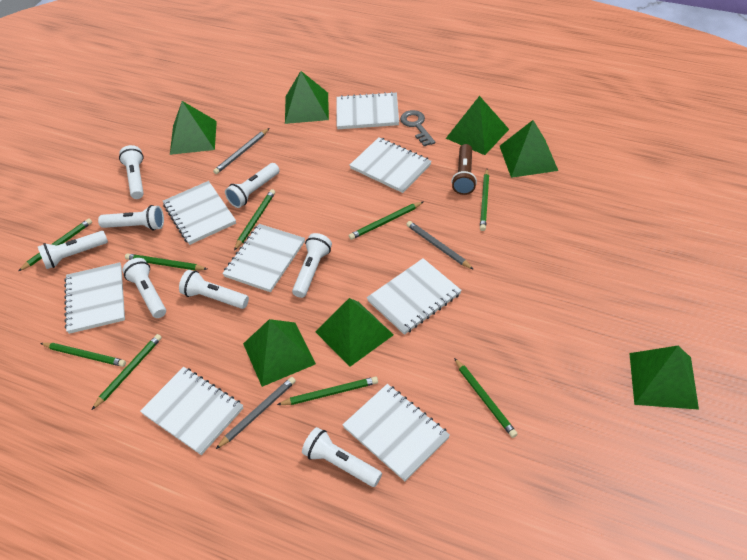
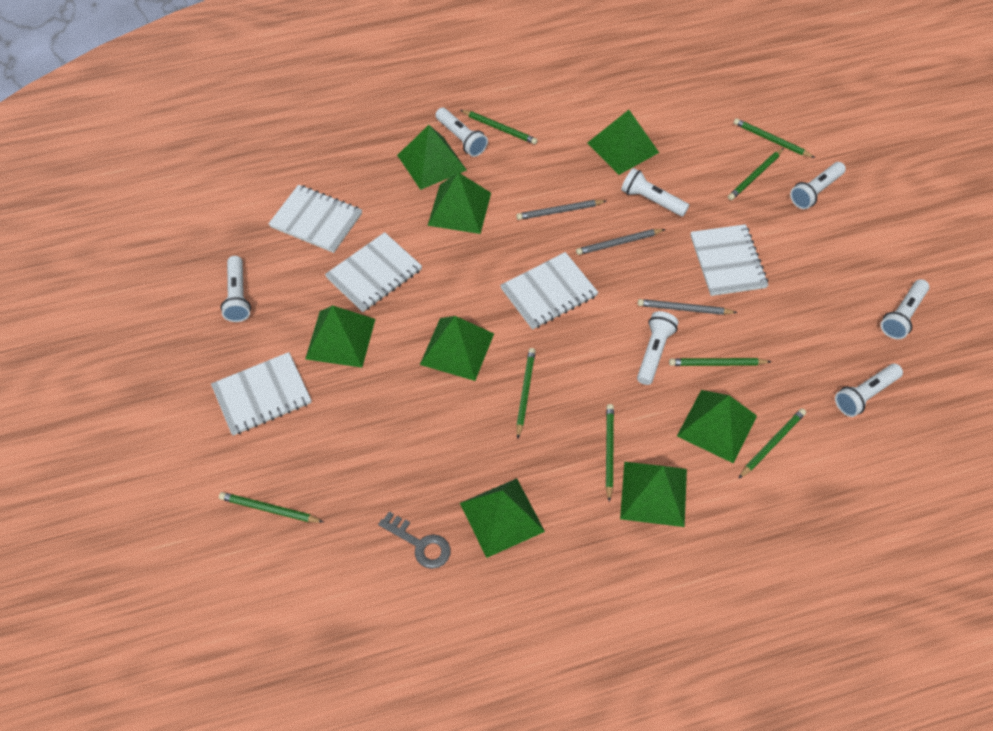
brown flashlight: [451,144,477,195] = 1 -> none = 0
green pencil: [18,219,92,271] [40,343,126,367] [92,334,162,410] [125,254,207,271] [234,189,275,251] [277,377,378,405] [349,201,424,240] [454,358,517,438] [480,169,489,231] = 9 -> [219,492,323,523] [461,110,538,144] [516,348,536,439] [606,404,614,502] [669,358,772,366] [728,148,784,200] [734,118,815,158] [738,408,806,479] = 8
green pyramid: [170,101,217,155] [243,319,316,387] [285,71,329,124] [315,298,394,367] [446,96,509,155] [500,120,558,178] [629,346,699,410] = 7 -> [305,305,375,368] [397,125,467,190] [420,316,494,381] [428,172,491,234] [460,478,545,558] [588,110,659,175] [620,462,687,527] [677,390,757,464] = 8
white flashlight: [38,231,108,269] [98,205,164,231] [119,145,144,199] [122,258,166,318] [179,270,249,309] [225,163,279,208] [292,233,332,298] [302,427,382,487] = 8 -> [221,256,251,322] [435,108,488,157] [621,168,689,216] [637,311,678,385] [790,162,846,209] [835,364,903,417] [881,279,929,339] = 7
white notebook: [64,262,125,334] [140,367,243,455] [163,181,236,245] [222,224,305,292] [337,92,399,129] [342,384,450,481] [350,137,431,193] [367,258,462,335] = 8 -> [211,352,312,436] [268,185,362,253] [325,232,422,312] [500,252,598,330] [690,224,768,296] = 5

